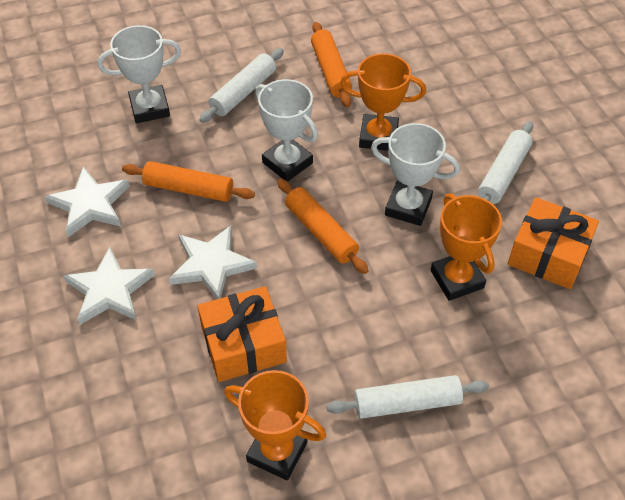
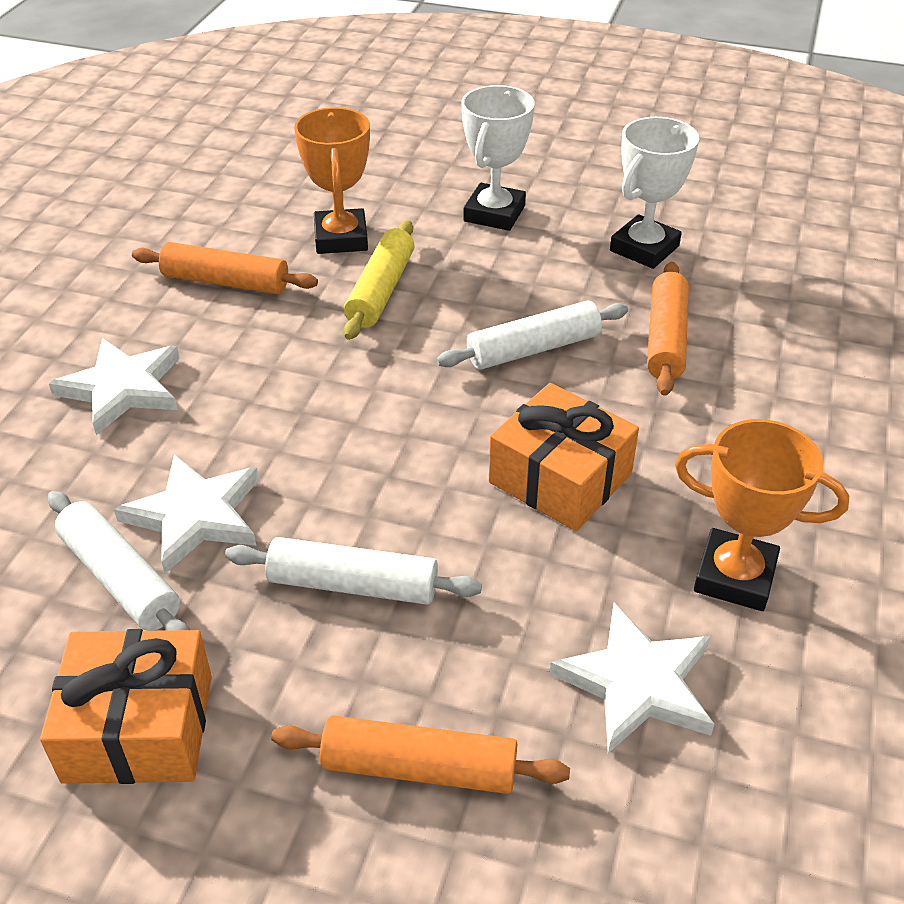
orange trophy: [224,370,326,480] [340,53,426,151] [431,193,502,301] = 3 -> [294,107,370,254] [675,419,850,611] = 2
white trophy: [98,25,181,123] [255,79,318,181] [371,123,460,226] = 3 -> [462,85,535,231] [610,117,699,269] = 2
yellow rolling pin: none = 0 -> [344,221,414,340] = 1

